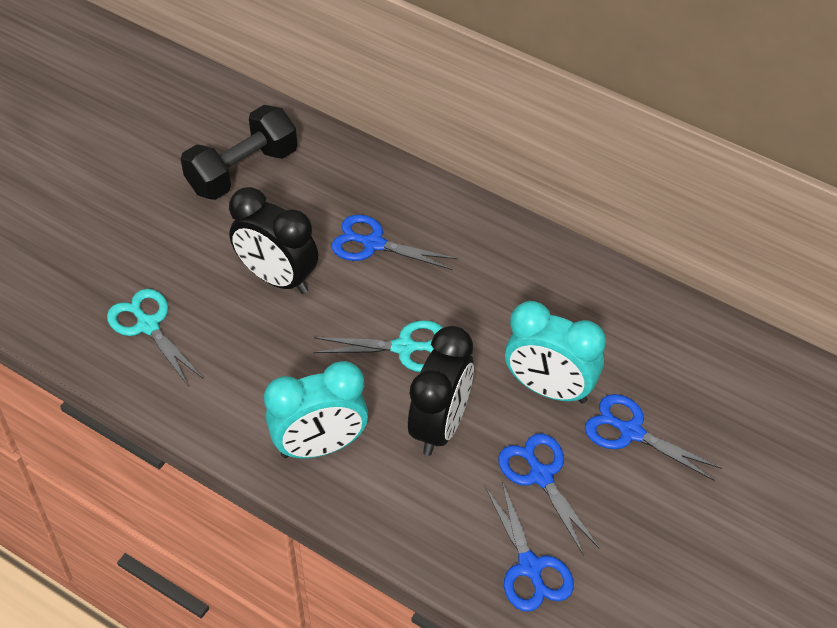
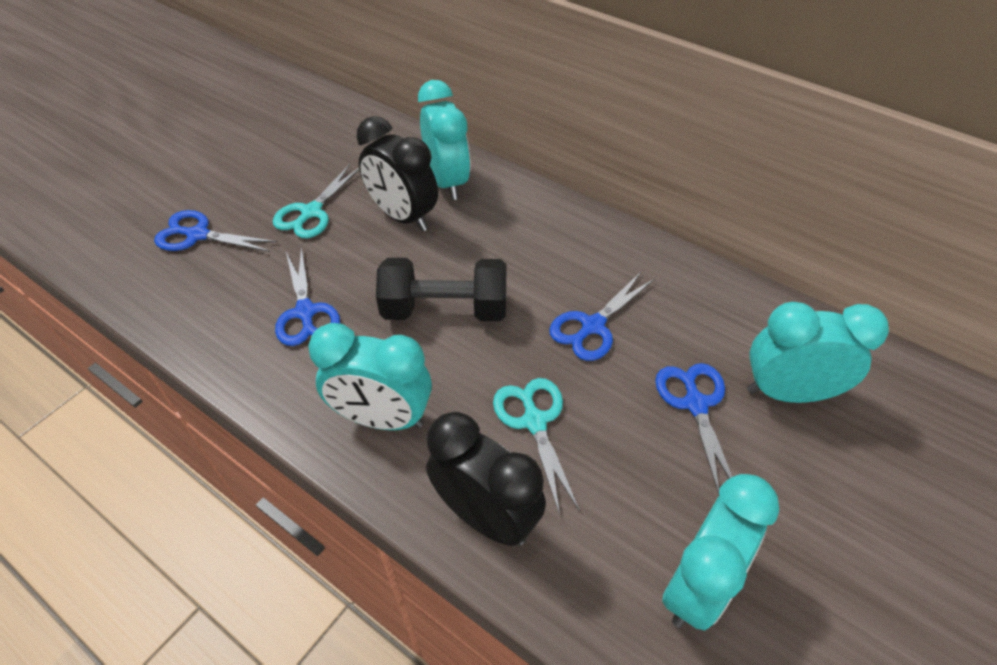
turquoise clock: [264,361,368,458] [505,301,606,404] = 2 -> [308,323,432,430] [418,80,471,200] [662,474,779,631] [747,302,889,403] = 4

